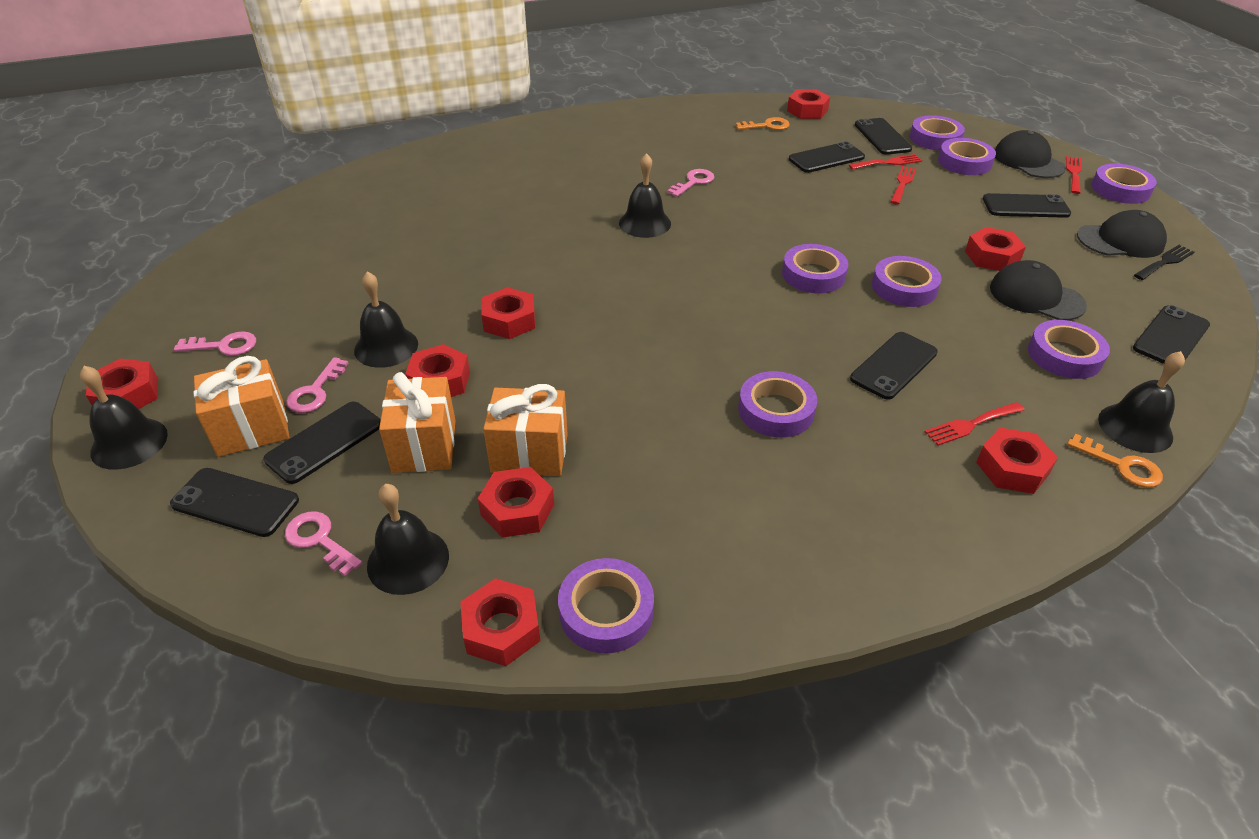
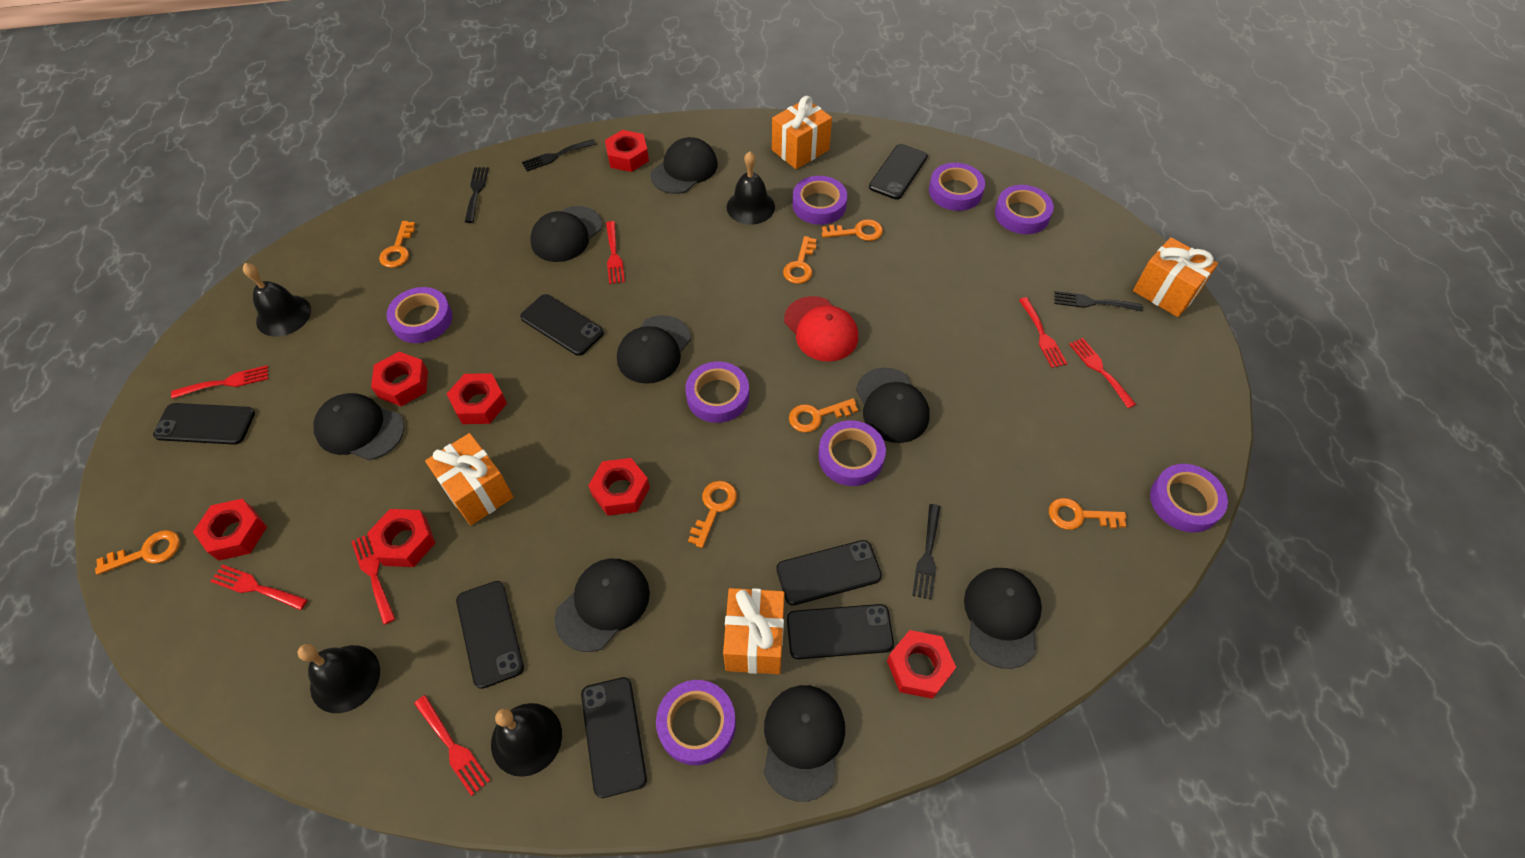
black bell: [80,366,168,470] [354,271,418,368] [367,484,449,595] [619,153,671,238] [1098,351,1185,453] = 5 -> [243,263,311,337] [297,644,380,713] [491,703,562,777] [727,151,775,225] = 4
black cap: [990,260,1087,321] [995,130,1066,178] [1077,210,1167,258] = 3 -> [314,393,405,460] [530,206,602,262] [554,559,650,652] [617,315,691,384] [650,137,718,194] [763,685,845,802] [856,368,930,443] [964,568,1042,669] = 8
black fork: [1134,245,1194,280] = 1 -> [465,167,489,223] [522,139,596,171] [912,504,941,600] [1054,291,1143,311] = 4
orange gift: [194,356,289,457] [379,372,456,473] [483,384,568,476] = 3 -> [425,433,513,526] [723,588,785,674] [772,96,832,169] [1133,237,1218,317] = 4
orange key: [736,117,790,130] [1067,434,1163,488] = 2 -> [95,530,180,575] [379,221,415,268] [688,481,737,548] [783,236,817,284] [789,398,858,432] [822,219,883,241] [1049,498,1126,530] = 7
pink key: [174,331,256,356] [285,511,362,576] [286,357,348,413] [667,169,714,197] = 4 -> none = 0
red cap: none = 0 -> [784,296,858,362] = 1
red fork: [849,154,922,170] [890,166,916,205] [925,402,1025,446] [1066,156,1082,194] = 4 -> [171,365,268,399] [210,564,308,610] [351,534,395,625] [414,695,490,796] [606,221,625,284] [1019,297,1067,368] [1069,338,1136,408] = 7
red nut: [86,358,158,409] [405,344,470,397] [460,578,540,666] [478,467,554,538] [481,287,535,339] [787,89,830,119] [965,227,1026,271] [976,428,1058,494] = 8 -> [193,499,267,561] [368,509,435,567] [371,352,428,406] [447,373,507,424] [588,458,650,516] [605,130,649,172] [887,630,956,699] = 7

